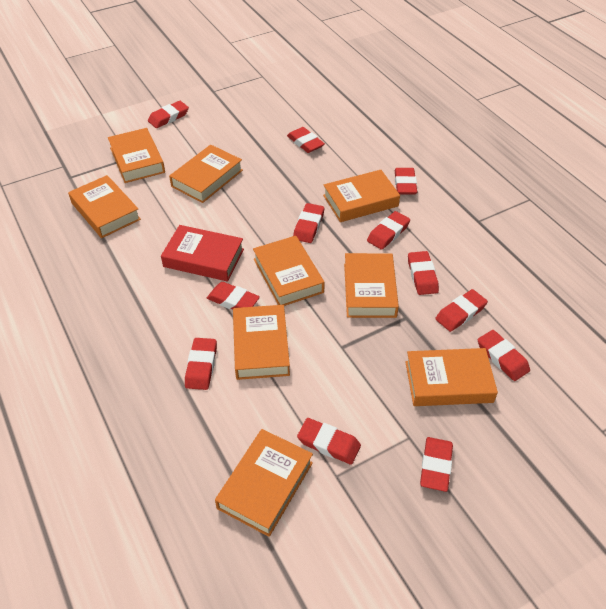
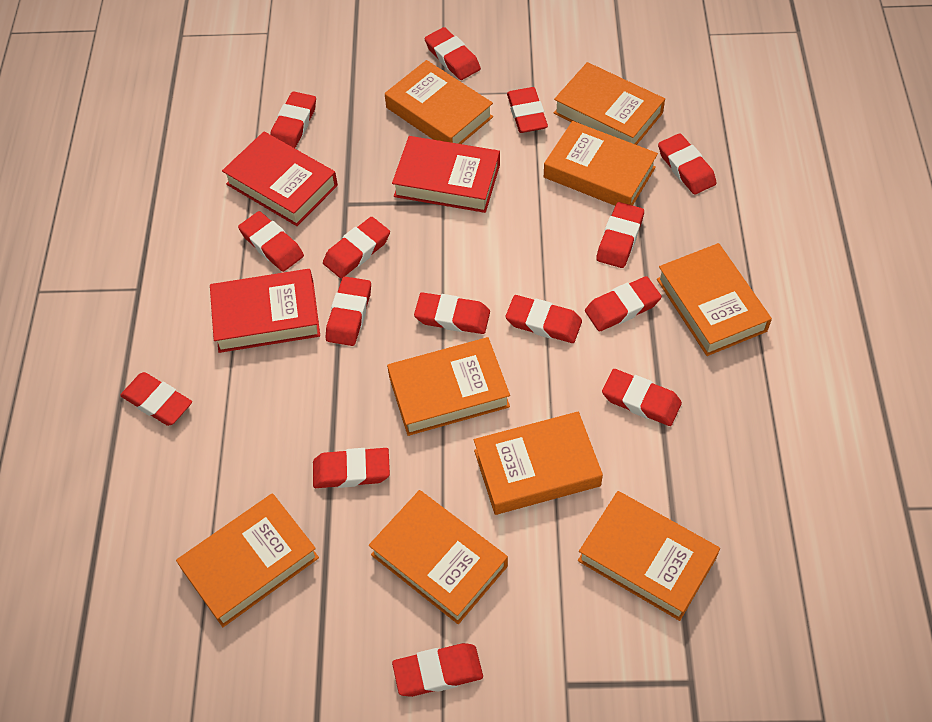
red book: [161,225,244,281] = 1 -> [210,269,320,353] [222,132,338,226] [392,136,500,213] = 3
red eraser: [148,101,189,128] [185,338,217,390] [207,282,260,309] [287,127,325,153] [293,203,324,243] [297,418,361,465] [367,211,410,250] [395,168,417,195] [408,251,439,295] [420,437,453,492] [435,289,488,332] [478,330,530,381] = 12 -> [120,372,192,426] [238,211,304,272] [270,91,316,148] [313,448,390,488] [323,217,390,278] [326,277,371,346] [392,643,483,697] [414,292,490,334] [425,27,481,80] [505,295,582,343] [507,87,548,133] [585,276,662,332] [596,202,644,268] [602,369,682,426] [658,133,716,195] = 15

